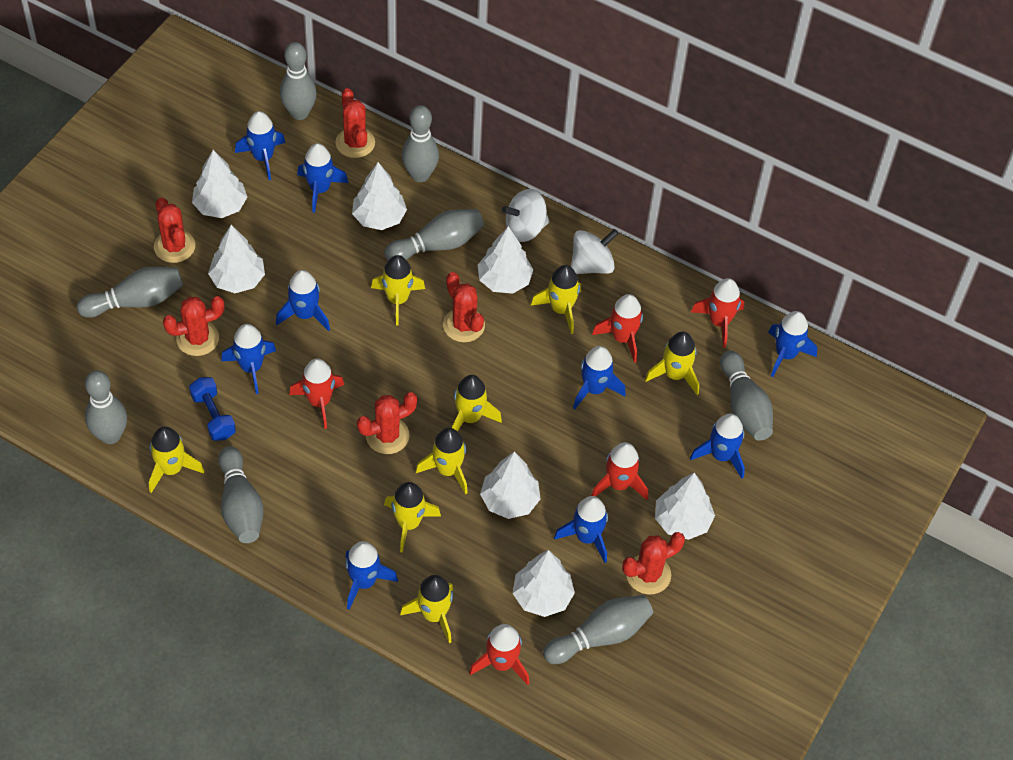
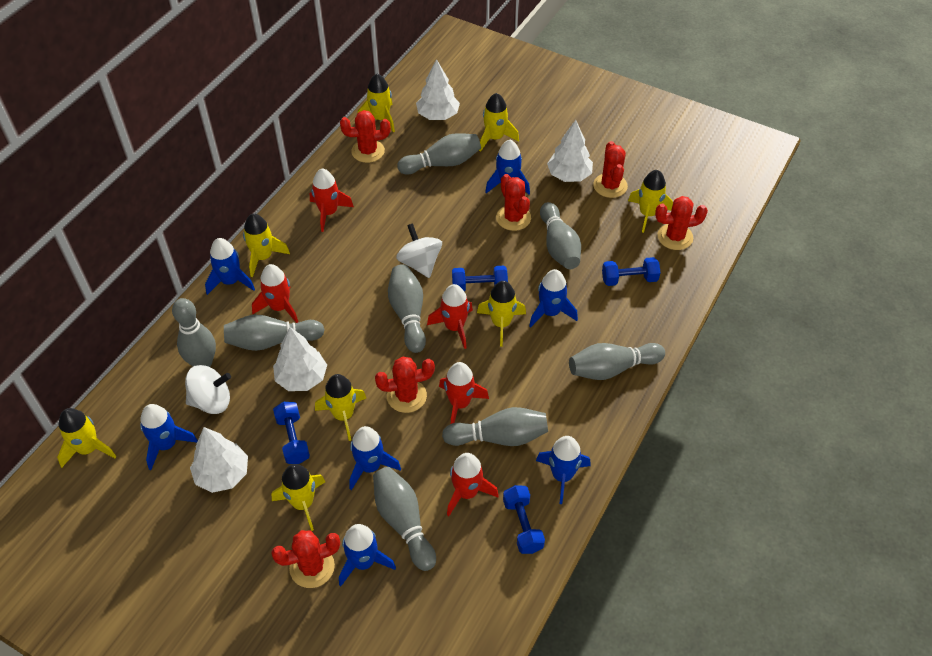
blue dumbbell: [189,377,236,441] = 1 -> [273,402,310,464] [452,266,508,291] [503,485,545,554] [602,257,660,286] = 4
blue rocket: [221,324,276,394] [235,111,286,180] [276,270,330,331] [297,143,348,213] [345,541,398,610] [554,496,608,563] [573,346,626,409] [690,413,745,479] [768,311,817,377] = 9 -> [140,404,198,470] [205,238,255,295] [339,524,396,586] [349,426,401,490] [485,140,530,194] [529,269,578,327] [536,436,591,504] = 7
white tree: [192,150,247,218] [208,225,265,293] [352,162,407,230] [478,226,534,294] [480,452,540,519] [513,550,575,617] [655,473,715,540] = 7 -> [190,427,248,493] [273,327,327,391] [416,59,460,120] [547,120,593,182] = 4

